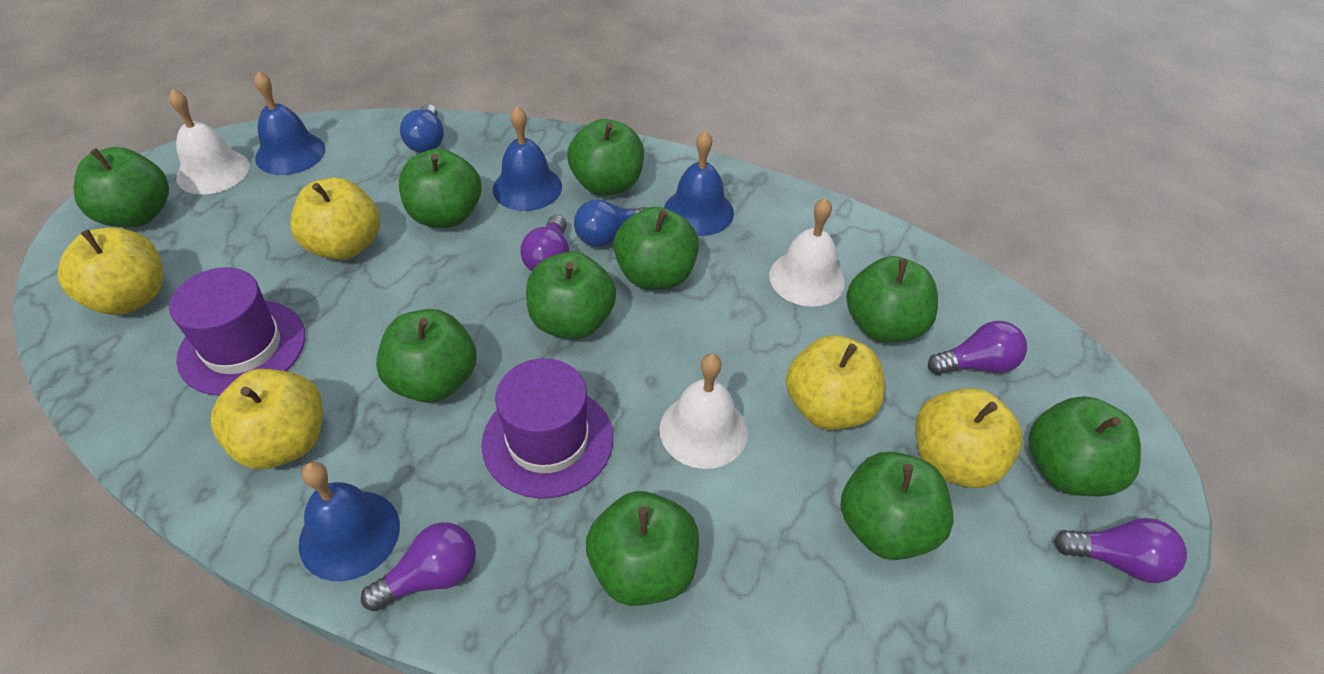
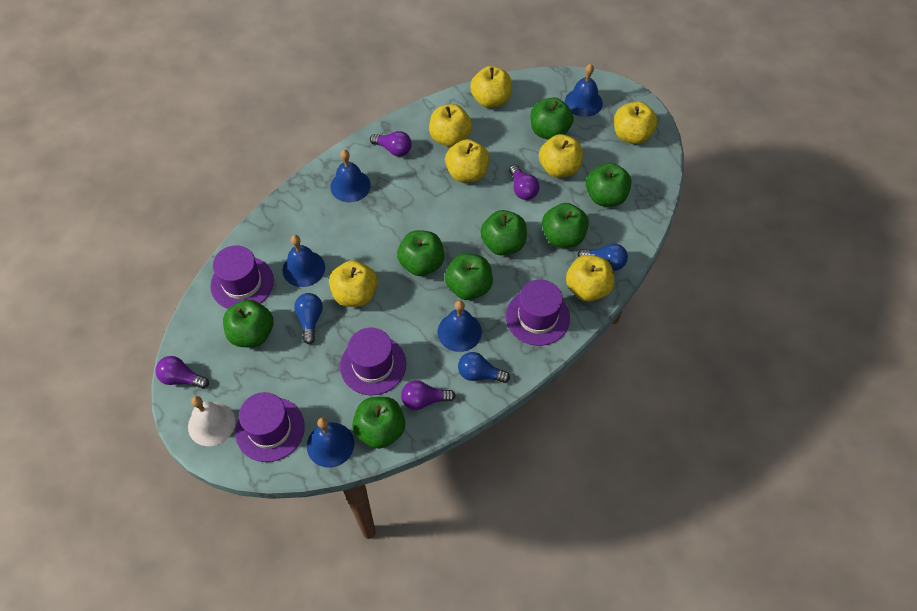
blue bell: [254,71,325,175] [299,462,400,581] [493,106,562,211] [664,131,734,236] = 4 -> [283,235,325,287] [307,418,354,468] [330,150,371,202] [438,300,482,352] [565,64,603,117] = 5
blue light bulb: [400,104,444,153] [574,199,647,247] = 2 -> [294,293,323,344] [458,352,510,383] [578,244,628,271] = 3
green apple: [73,147,169,227] [376,309,477,403] [399,148,481,228] [526,251,616,339] [567,119,644,196] [586,491,699,606] [613,207,699,290] [841,452,954,560] [846,256,938,343] [1028,396,1141,496] = 10 -> [223,299,273,347] [352,397,405,449] [397,230,445,276] [445,253,493,300] [480,210,527,255] [531,97,574,140] [542,203,589,248] [586,163,631,207] = 8
purple hat: [169,267,305,396] [482,358,613,498] = 2 -> [210,245,274,309] [235,392,305,462] [340,327,406,395] [506,280,570,346] = 4
white bell: [169,89,250,194] [660,354,748,469] [769,198,845,307] = 3 -> [188,396,235,446] = 1
yellow apple: [58,228,163,315] [211,369,323,469] [290,178,380,260] [786,335,885,430] [915,388,1023,488] = 5 -> [329,260,378,307] [429,104,472,147] [445,139,490,183] [470,66,512,108] [539,134,583,178] [566,255,614,302] [614,101,658,144] = 7

